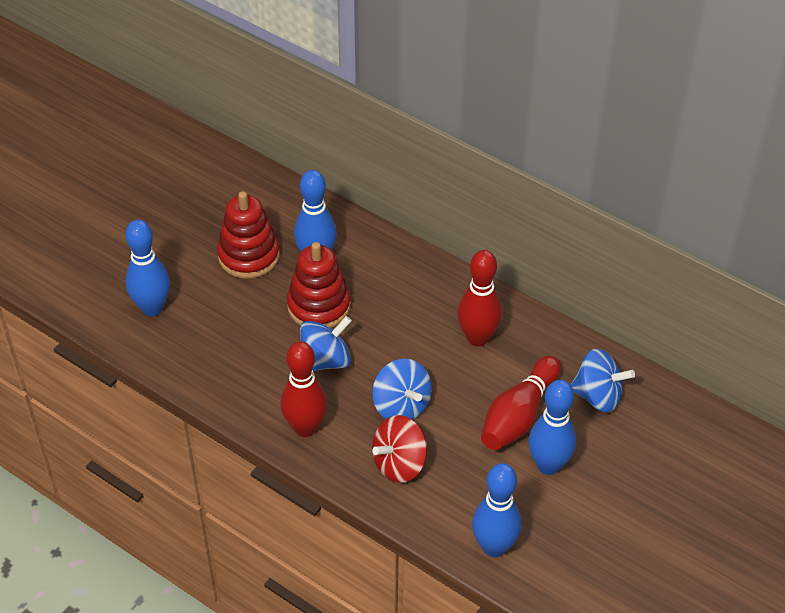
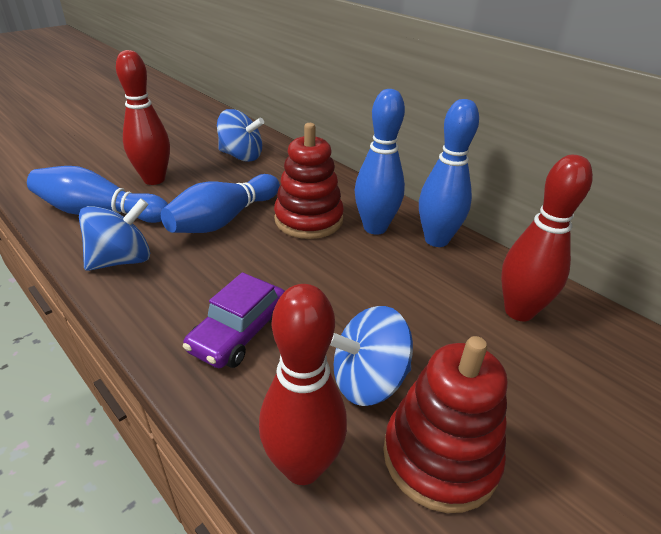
purple car: none = 0 -> [183,272,285,368] = 1
red spinning top: [372,415,427,483] = 1 -> none = 0

